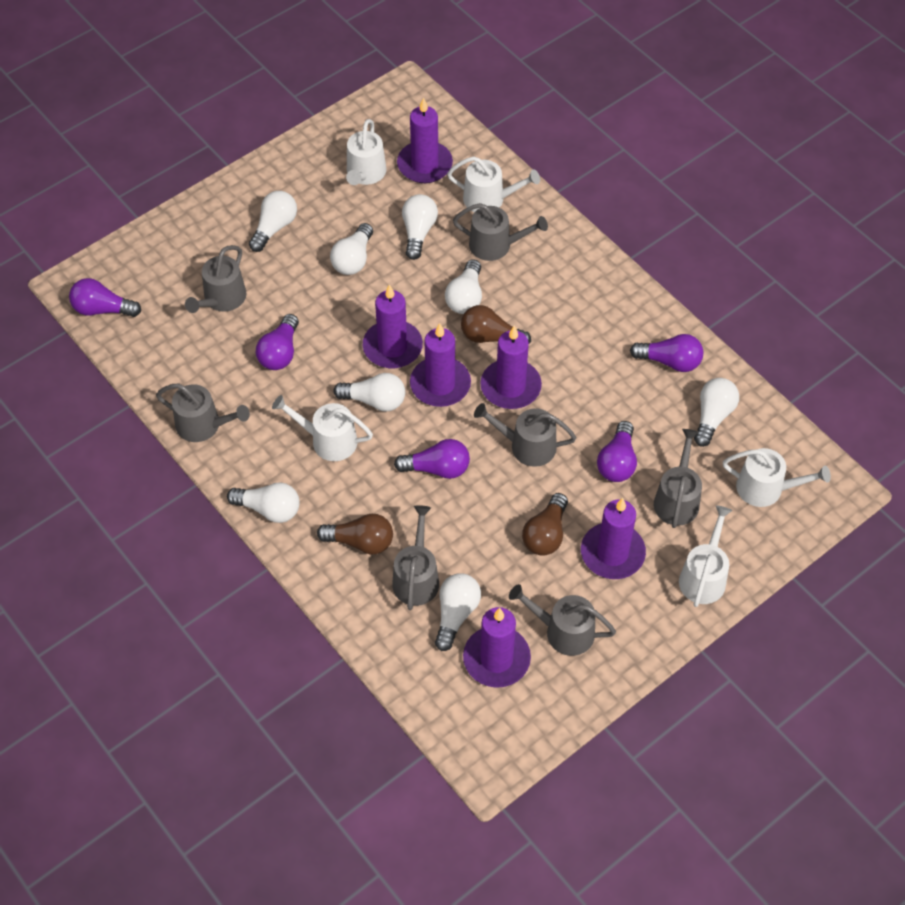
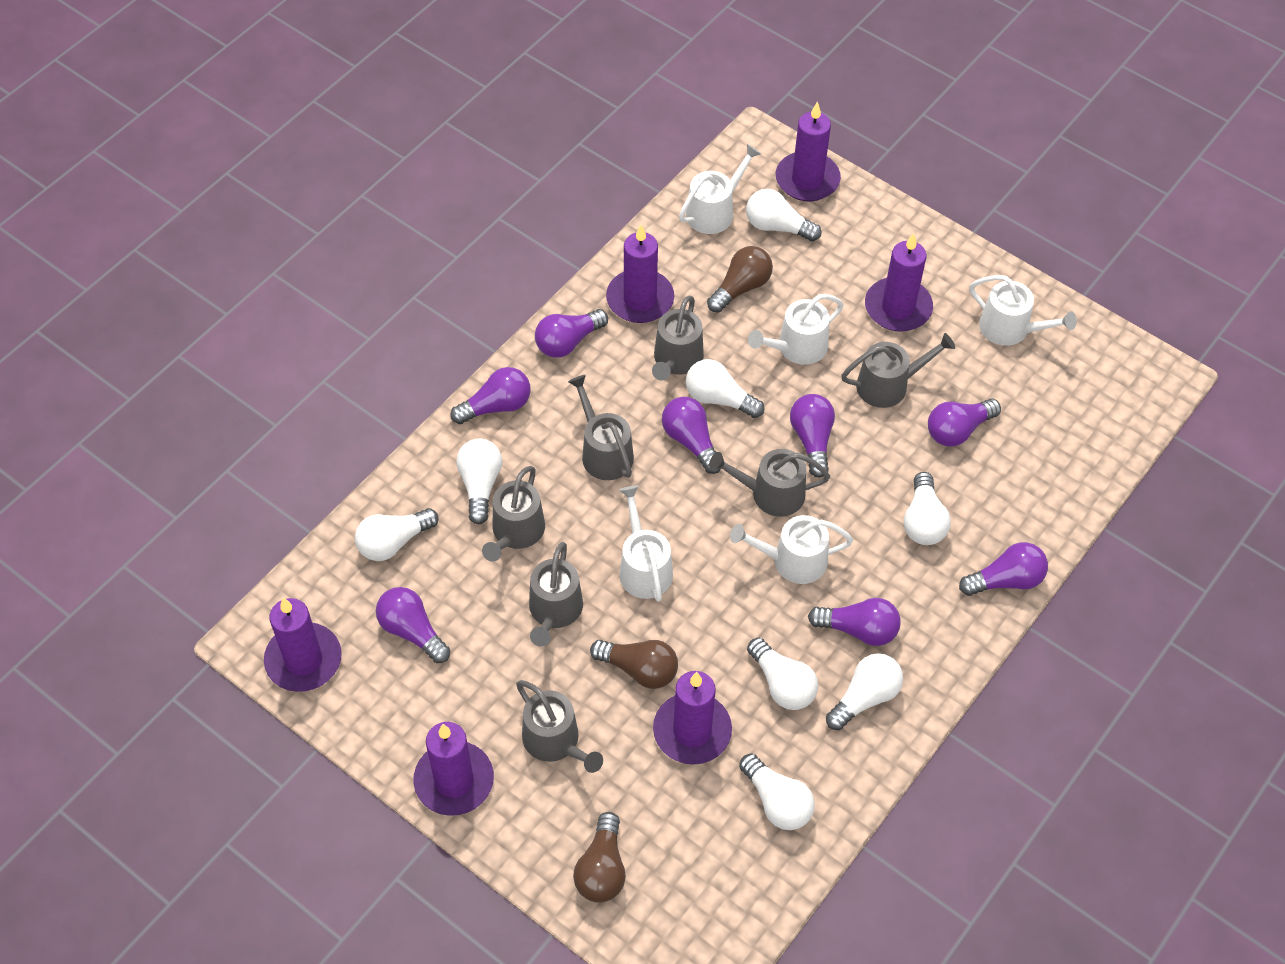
purple light bulb: [69,278,141,317] [256,314,299,370] [394,439,470,479] [597,421,637,482] [630,334,703,372] = 5 -> [376,587,450,663] [450,367,531,424] [535,309,608,358] [662,397,721,474] [790,394,835,478] [808,598,901,646] [928,398,1001,447] [959,542,1048,596] = 8

